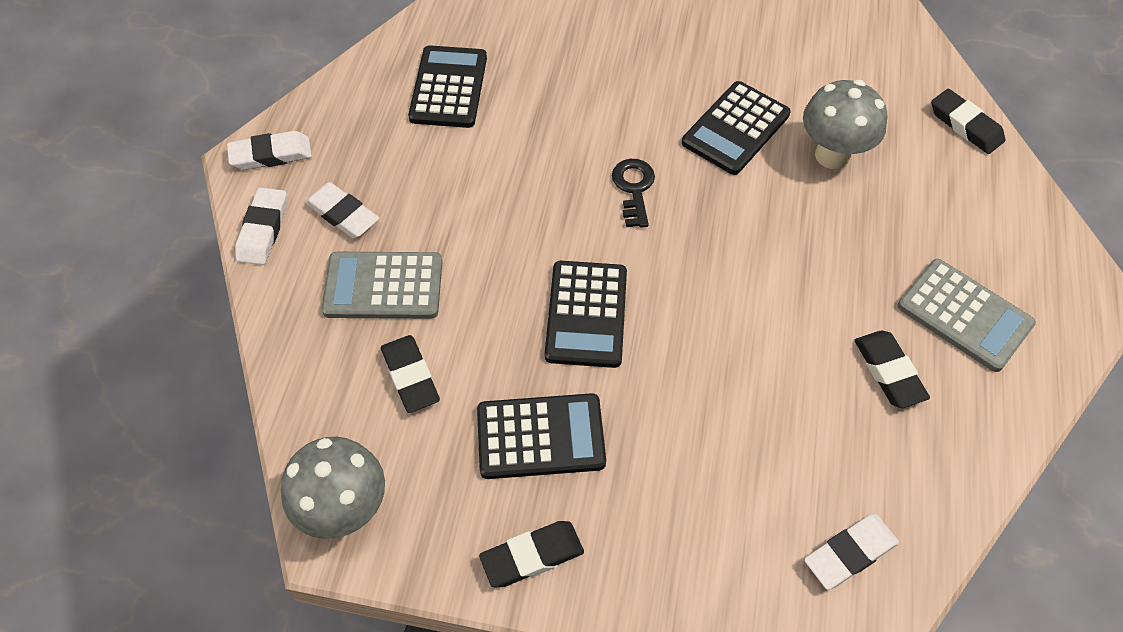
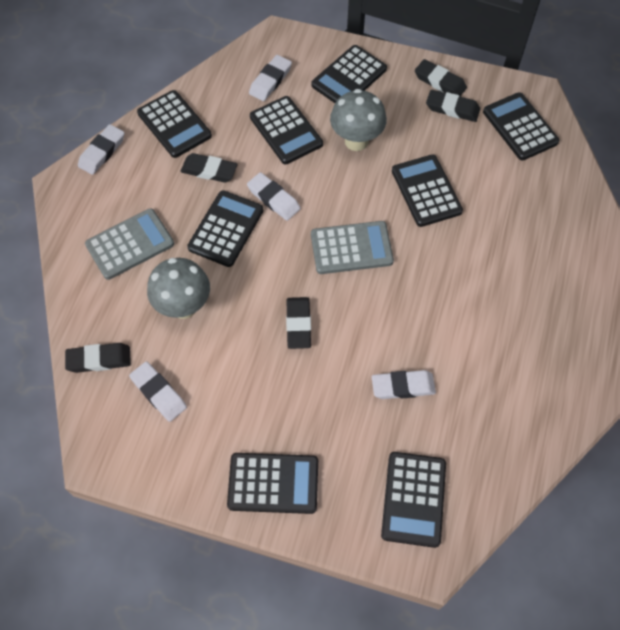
black calculator: [408,45,487,128] [477,393,606,479] [545,261,627,368] [682,81,791,175] = 4 -> [137,90,212,158] [187,190,263,267] [227,453,318,514] [250,96,323,164] [311,45,387,103] [381,452,446,548] [392,154,463,227] [483,92,560,160] = 8
black eraser: [381,335,440,413] [479,521,584,588] [854,331,930,408] [931,89,1005,154] = 4 -> [65,343,131,373] [181,153,238,183] [286,297,311,349] [415,59,467,96] [426,90,480,122] = 5
black key: [612,159,655,228] = 1 -> none = 0
white eraser: [227,131,312,170] [235,187,287,265] [305,182,379,239] [804,514,899,590] = 4 -> [78,124,124,175] [129,361,187,422] [247,172,301,221] [249,55,292,101] [372,370,436,399] = 5

